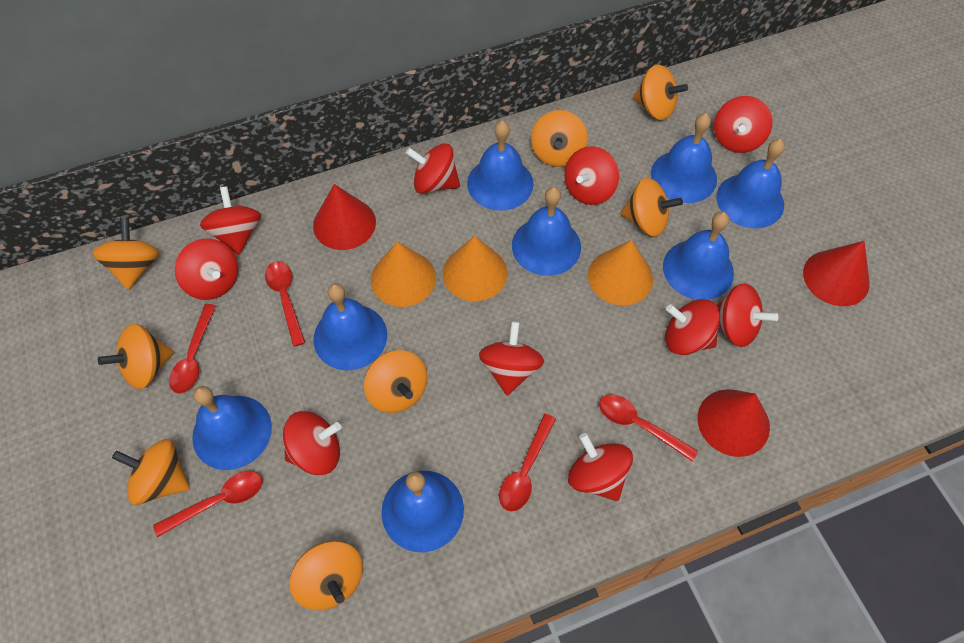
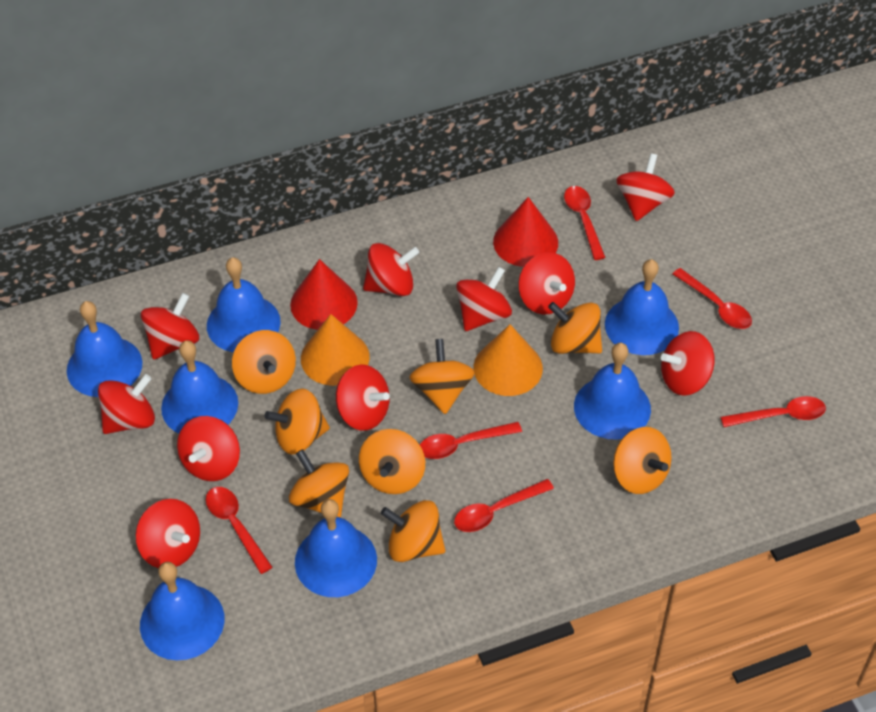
blue bell: [192,386,272,470] [313,283,387,370] [381,471,464,552] [467,121,533,211] [512,187,581,276] [651,113,717,203] [663,212,734,300] [716,139,785,229] = 8 -> [67,301,142,397] [140,562,225,660] [161,340,238,433] [207,257,281,352] [295,499,377,597] [574,343,651,440] [605,259,679,355] = 7
orange cone: [371,242,436,307] [443,236,508,301] [588,240,653,306] = 3 -> [301,314,370,386] [474,324,543,396] = 2
red cone: [313,184,376,250] [698,389,770,457] [803,241,870,306] = 3 -> [290,259,358,330] [493,197,558,267] = 2
red spoon: [153,471,262,537] [169,304,216,394] [265,261,305,347] [499,414,556,512] [599,395,698,462] = 5 -> [206,487,273,574] [420,422,522,459] [454,479,554,532] [564,186,606,260] [673,268,752,329] [721,396,826,427] = 6

